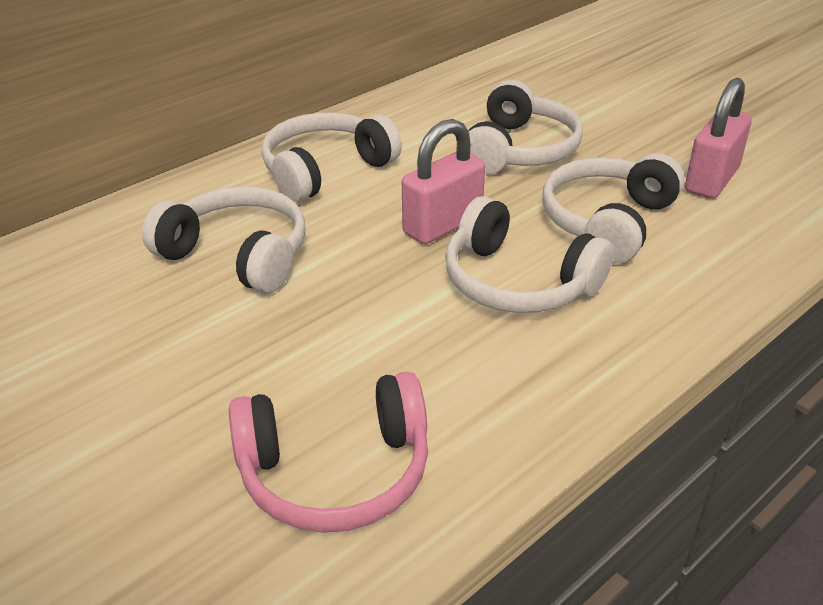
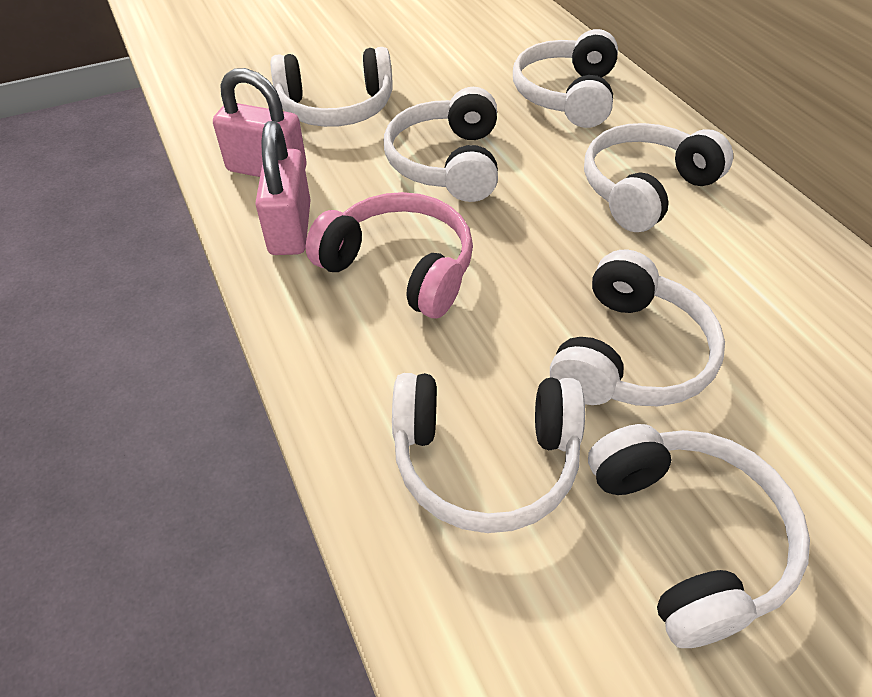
white headphones: [142,186,306,293] [262,112,402,202] [445,196,614,313] [468,80,583,175] [542,153,685,264] = 5 -> [270,47,393,127] [384,87,498,202] [392,373,585,533] [513,29,618,128] [550,250,725,406] [584,123,733,232] [588,424,810,648] = 7

